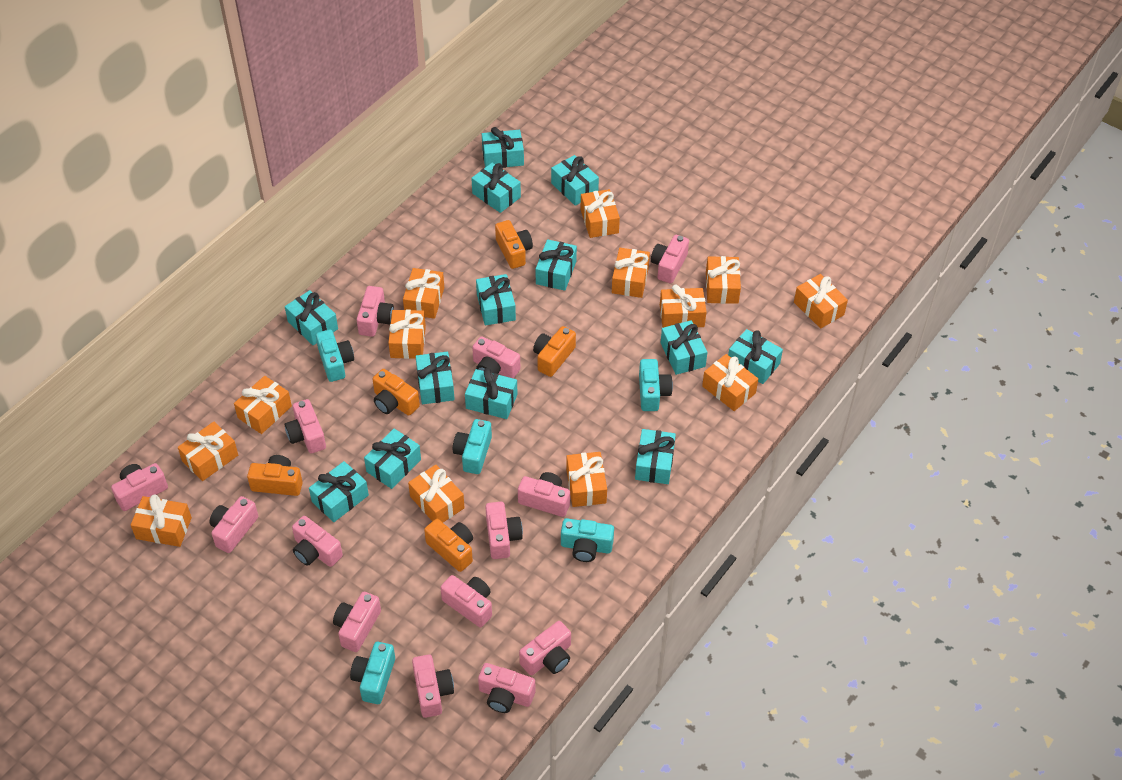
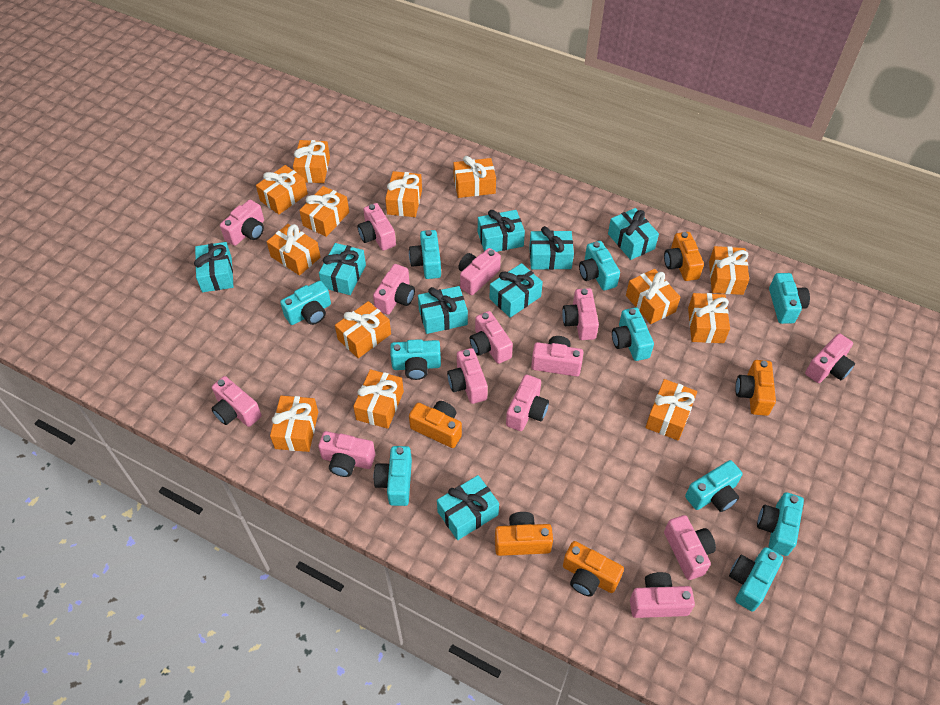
turquoise camera: [316,329,354,382] [350,642,395,704] [453,419,492,474] [561,518,614,562] [639,359,673,411] = 5 -> [280,281,331,325] [374,446,412,506] [390,339,441,380] [409,230,441,279] [579,241,620,291] [612,307,654,361] [685,460,743,512] [729,547,783,612] [757,492,804,556] [769,273,810,324] = 10
turquoise gift: [285,290,338,345] [309,461,369,522] [364,429,421,489] [416,352,455,404] [465,368,517,419] [471,163,521,213] [476,274,516,326] [482,127,524,168] [536,239,577,291] [551,155,599,206] [635,429,676,484] [661,320,707,375] [728,329,783,384] = 13 -> [194,242,234,292] [319,243,366,295] [418,286,468,334] [437,475,499,540] [478,210,525,252] [489,263,543,318] [529,226,574,270] [608,208,659,260] = 8

